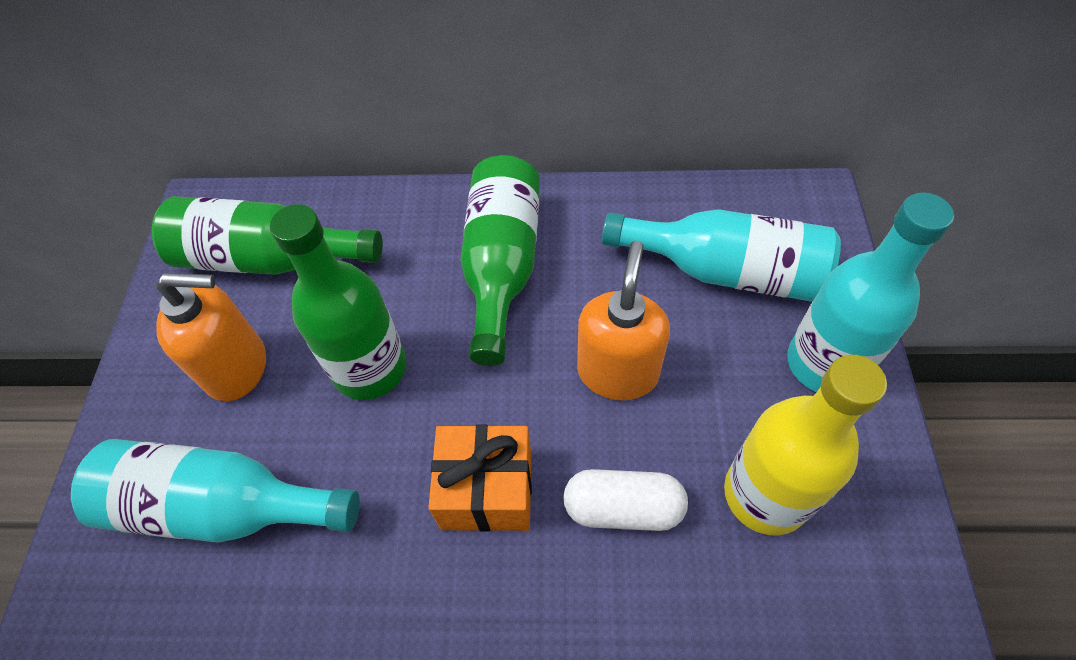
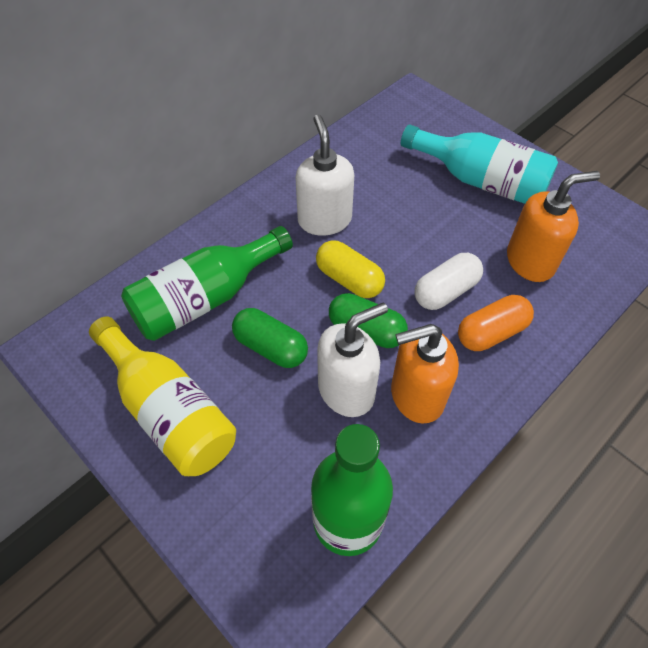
green bottle: [152,196,383,275] [270,204,407,400] [460,155,540,366] = 3 -> [121,226,293,341] [311,424,393,556] = 2
green capsule: none = 0 -> [232,308,308,368] [329,293,408,348] = 2
orange capsule: none = 0 -> [458,295,534,351] = 1
orange gift: [428,425,532,532] = 1 -> none = 0
turquoise bottle: [71,439,360,542] [602,209,841,302] [787,193,954,392] = 3 -> [401,125,558,204] = 1
white soap dispenser: none = 0 -> [295,115,354,236] [317,303,388,417] = 2
yellow capsule: none = 0 -> [316,240,385,298] = 1

